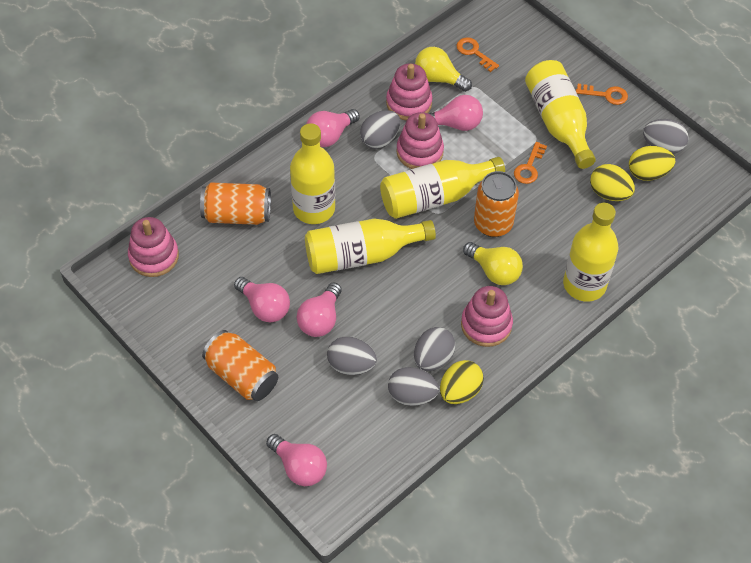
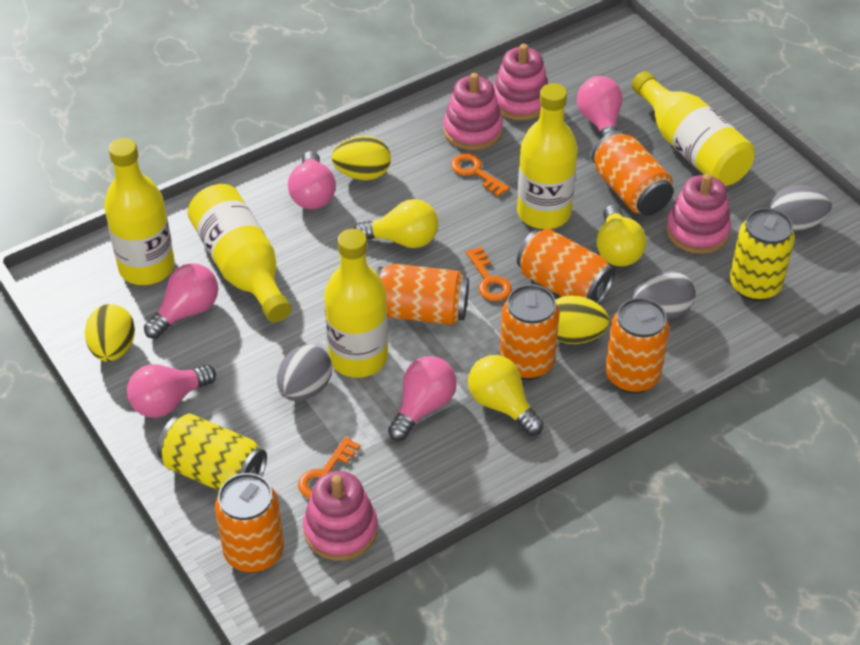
grey egg: [327,337,377,375] [360,110,400,149] [388,367,439,406] [414,327,455,371] [643,119,689,154] = 5 -> [277,344,332,401] [633,271,695,319] [770,185,832,231] = 3
orange can: [200,182,271,225] [202,330,278,401] [474,171,519,237] = 3 -> [215,473,284,573] [377,264,469,325] [500,284,560,380] [517,228,615,304] [592,131,674,215] [605,298,669,394] = 6
yellow can: none = 0 -> [157,413,267,491] [730,208,795,301] = 2
yellow light bulb: [415,47,472,92] [463,242,523,285] = 2 -> [354,199,438,248] [468,355,544,436] [597,205,646,266] = 3

